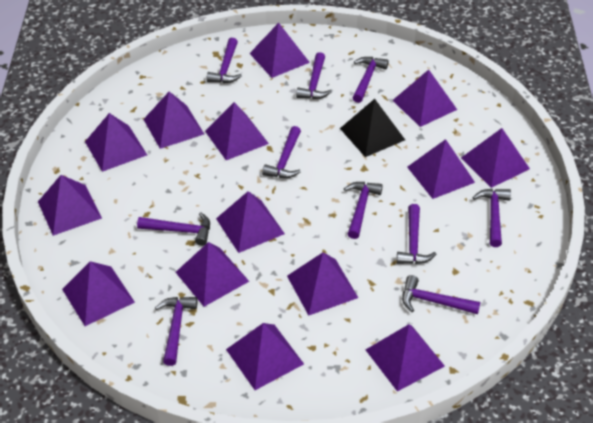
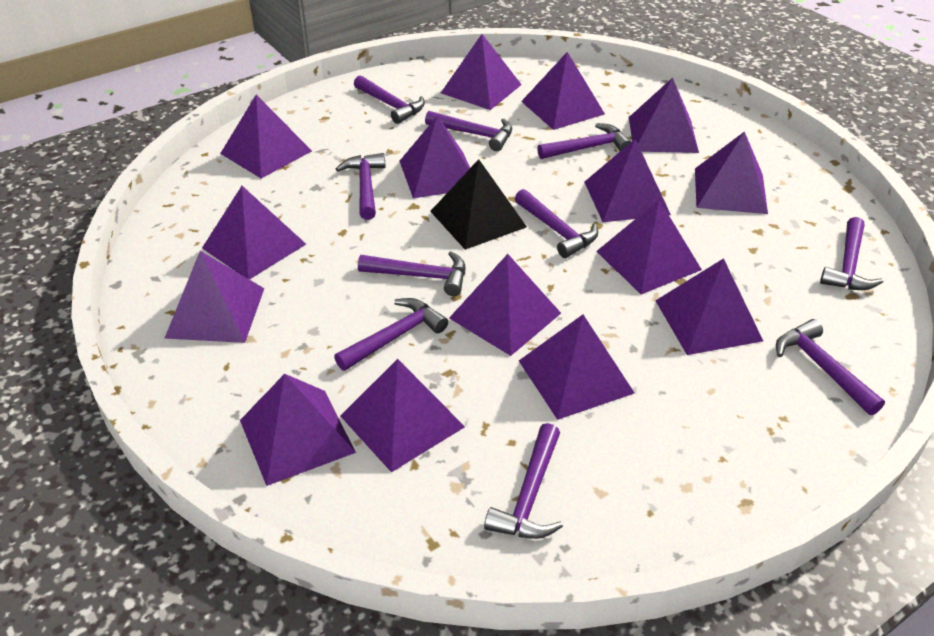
purple pyramid: [38,175,102,236] [62,261,135,326] [85,113,147,172] [143,91,204,149] [175,242,249,307] [205,102,269,160] [216,191,285,253] [226,323,304,390] [249,23,310,78] [287,252,358,316] [366,324,445,392] [392,69,457,127] [407,139,475,199] [461,128,530,188] = 14 -> [165,251,265,343] [202,186,306,280] [220,95,312,178] [240,374,356,486] [340,359,465,472] [400,116,470,198] [441,34,522,110] [449,254,561,356] [519,315,634,420] [521,52,605,130] [584,139,671,222] [596,200,702,294] [629,77,699,153] [655,258,763,355] [695,131,768,214] = 15

